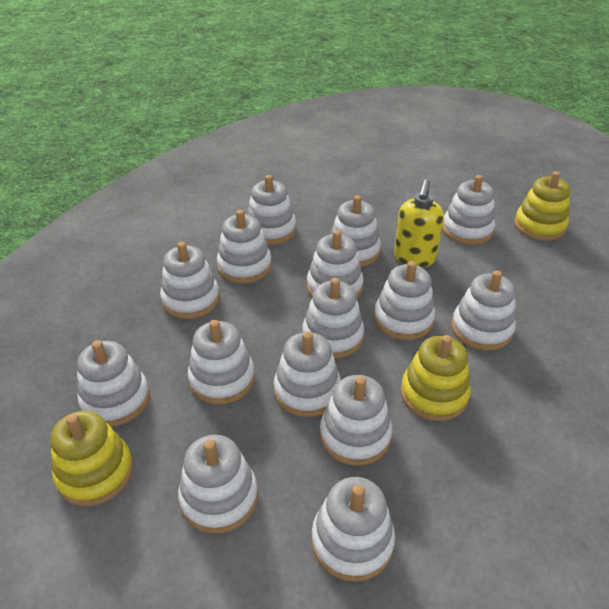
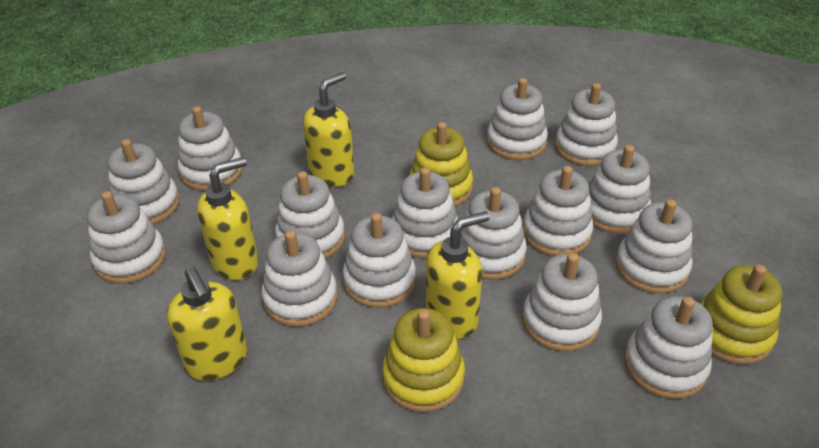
yellow soap dispenser: [394,179,444,268] = 1 -> [167,267,247,381] [197,157,258,280] [303,72,354,187] [426,211,490,339] = 4

